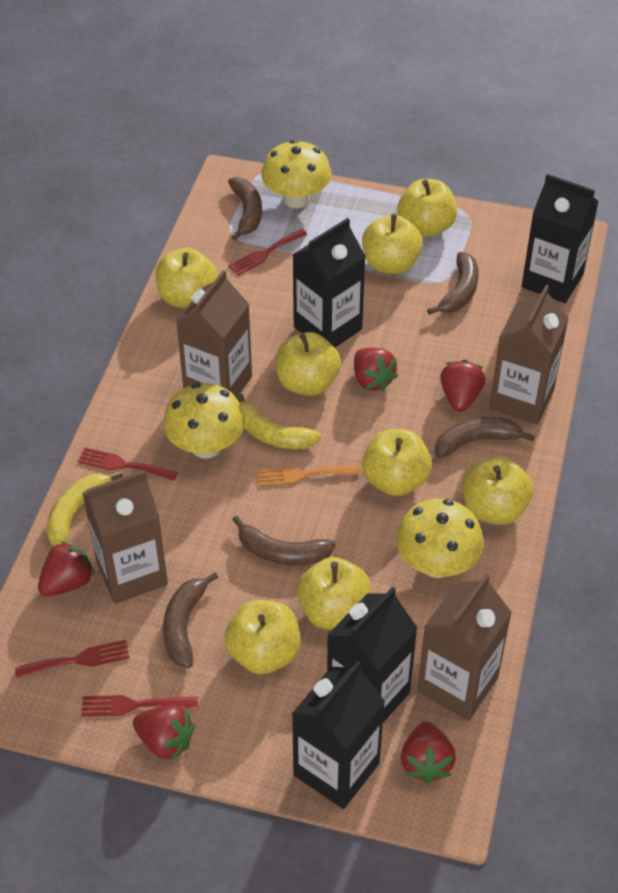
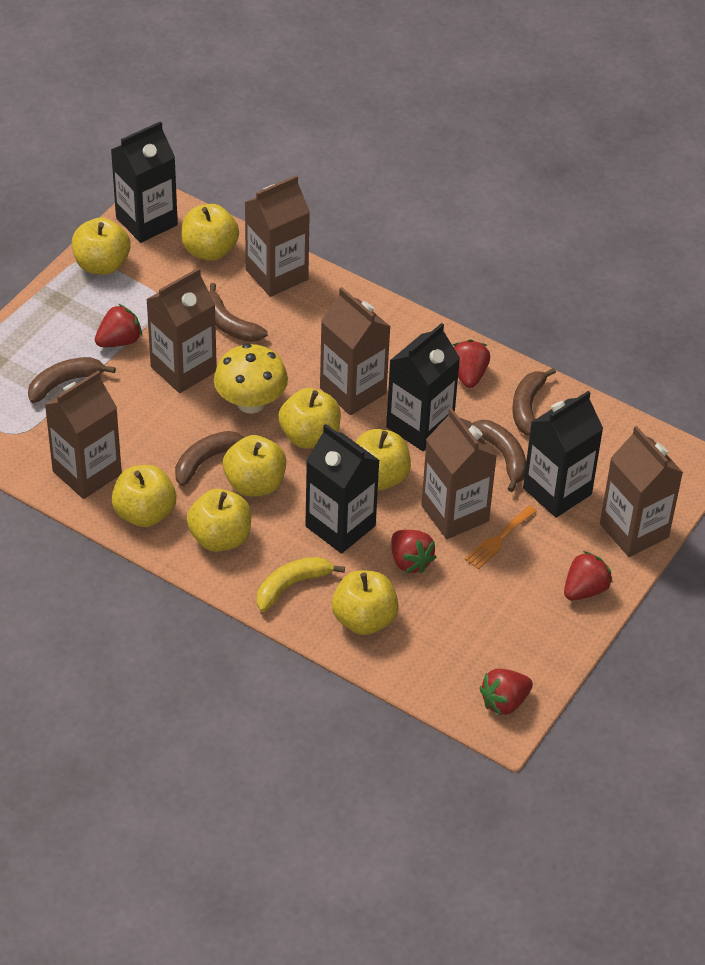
brown carton: [83,470,168,604] [176,270,252,398] [417,574,512,721] [489,285,569,425] = 4 -> [45,371,122,499] [146,268,217,393] [245,175,310,297] [320,287,391,415] [421,408,497,539] [600,426,683,557] = 6
red fork: [15,640,130,678] [77,447,178,481] [81,695,198,716] [228,229,307,276] = 4 -> none = 0
yellow banana: [46,473,123,546] [236,393,321,449] = 2 -> [257,557,345,612] = 1
yellow mushroom: [163,383,245,459] [261,140,331,208] [396,499,484,578] = 3 -> [214,343,288,414] = 1

